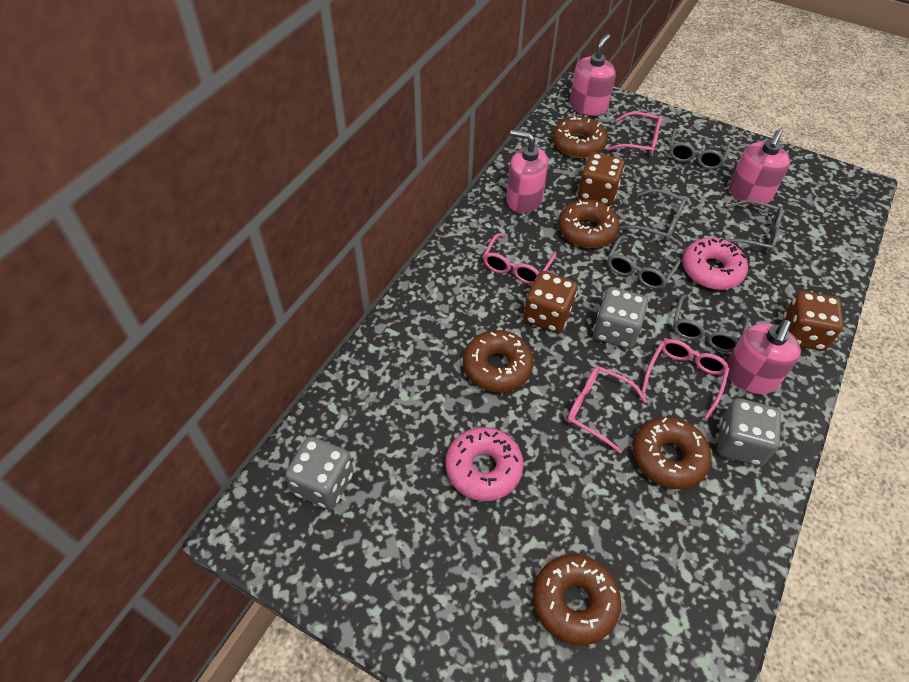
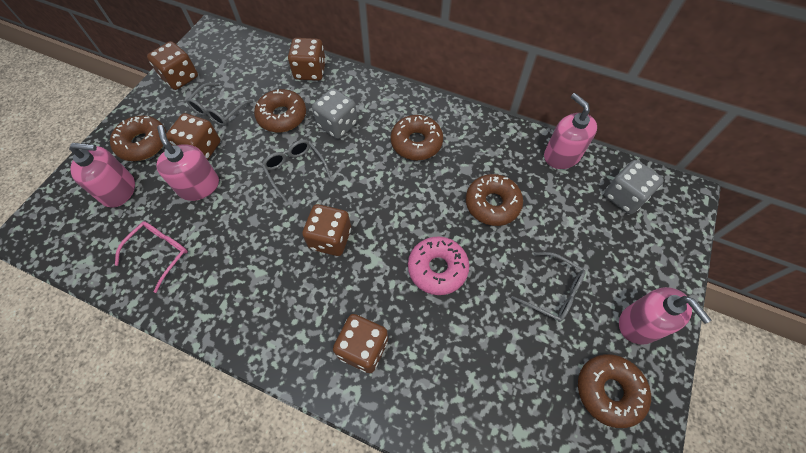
brown dice: [524,271,578,333] [578,152,625,206] [783,291,843,351] = 3 -> [147,41,198,90] [166,113,220,160] [288,38,326,81] [302,204,351,256] [333,314,388,373] = 5
grey dice: [285,436,354,509] [593,287,648,349] [717,398,781,466] = 3 -> [312,88,358,139] [604,160,664,214] = 2
grey glasses: [607,236,681,289] [620,189,687,242] [669,129,731,169] [673,294,749,352] [726,200,783,253] = 5 -> [186,83,254,126] [262,140,331,202] [511,252,586,322] = 3
pink donut: [446,427,524,501] [682,238,748,290] = 2 -> [408,236,469,295] = 1
pink glasses: [483,233,557,284] [567,366,647,453] [607,111,662,156] [642,339,729,419] = 4 -> [115,221,188,293] = 1

